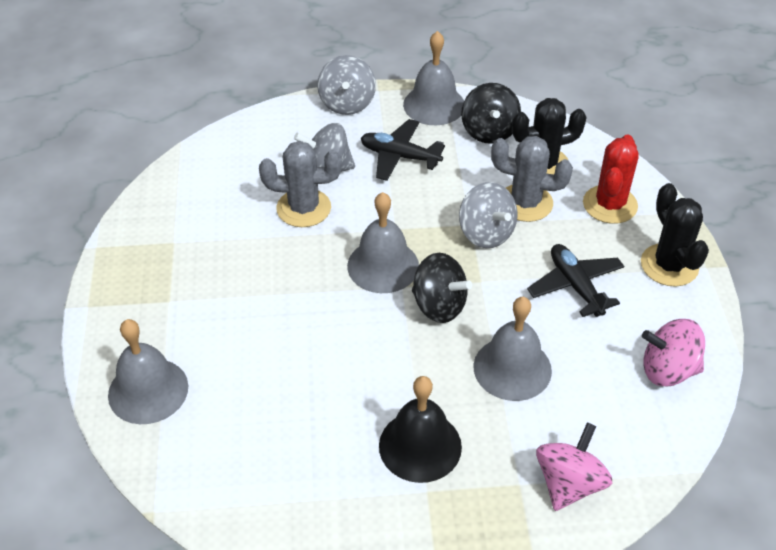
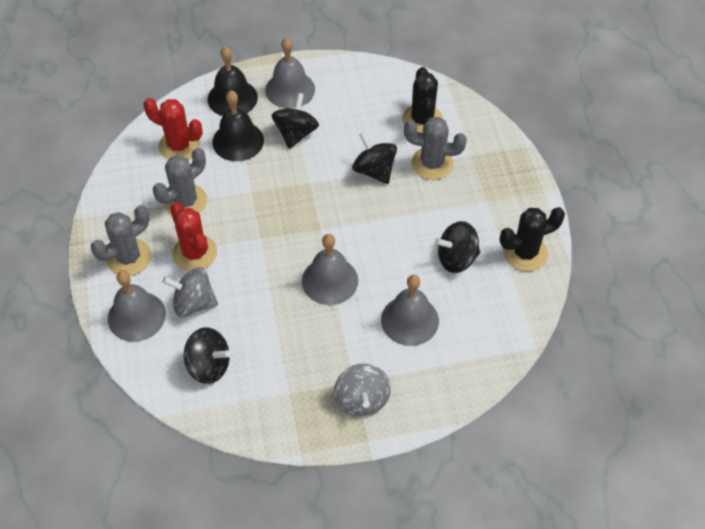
black bell: [379,376,462,483] = 1 -> [208,46,258,116] [212,90,264,161] = 2
black plane: [361,119,445,181] [527,244,624,317] = 2 -> none = 0
black spinning top: [412,253,472,323] [461,83,521,144] = 2 -> [184,327,230,384] [272,93,319,149] [352,132,397,184] [435,221,480,273] = 4
grey cactus: [259,141,342,227] [491,136,573,222] = 2 -> [91,205,151,276] [153,148,207,215] [404,117,467,180] = 3
grey spinning top: [294,123,355,172] [317,55,376,115] [459,182,517,248] = 3 -> [162,267,218,317] [334,364,391,416] = 2
pink spinning top: [536,422,612,511] [642,319,705,387] = 2 -> none = 0
red cactus: [583,135,639,224] = 1 -> [143,98,203,160] [170,202,217,271] = 2

